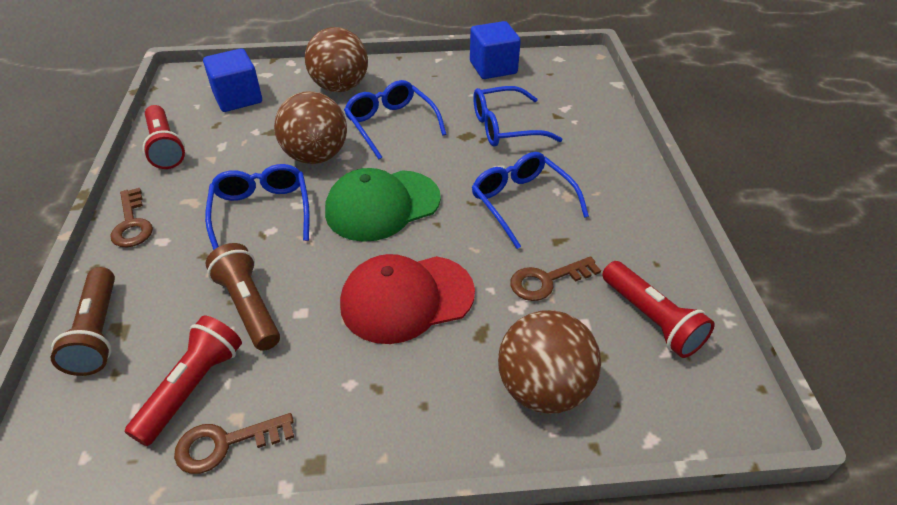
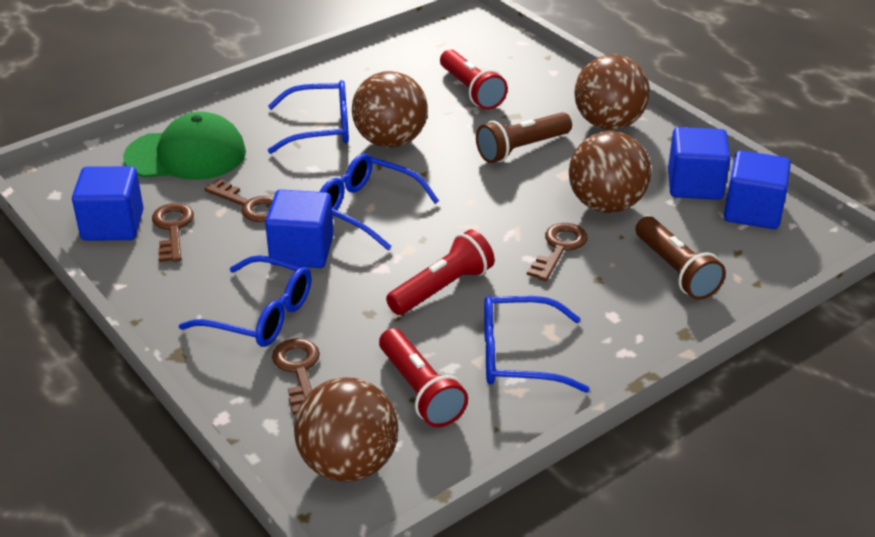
blue cube: [203,48,262,112] [470,21,521,79] = 2 -> [72,166,144,241] [265,189,334,268] [668,127,730,200] [724,150,791,229] = 4
brown ball: [274,91,347,164] [305,27,368,92] [498,310,601,414] = 3 -> [294,377,398,482] [352,71,428,148] [569,131,651,213] [575,55,650,130] = 4
brown key: [111,188,153,247] [174,413,294,474] [510,256,601,301] = 3 -> [152,203,194,262] [204,179,274,222] [272,338,320,415] [527,223,588,281] = 4
red cap: [340,254,475,344] = 1 -> none = 0

